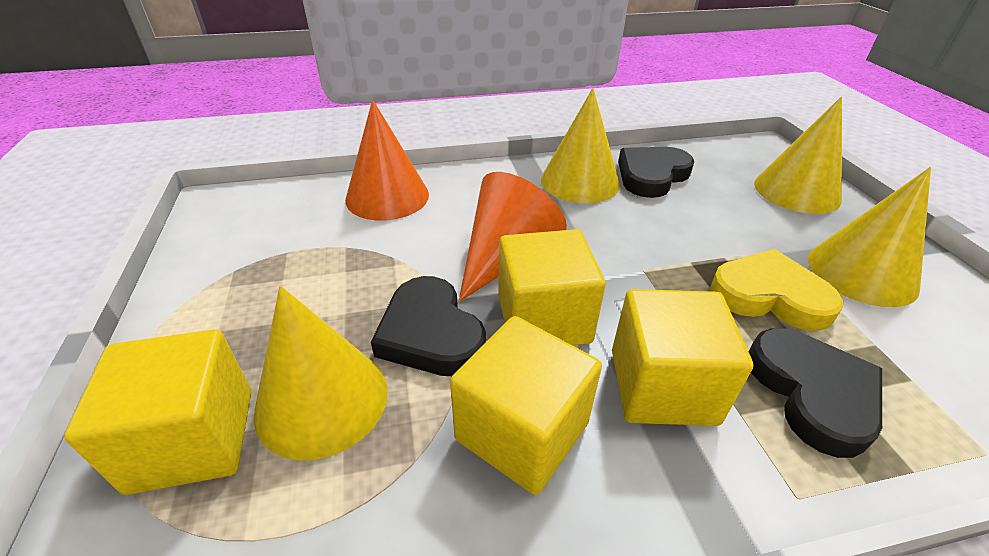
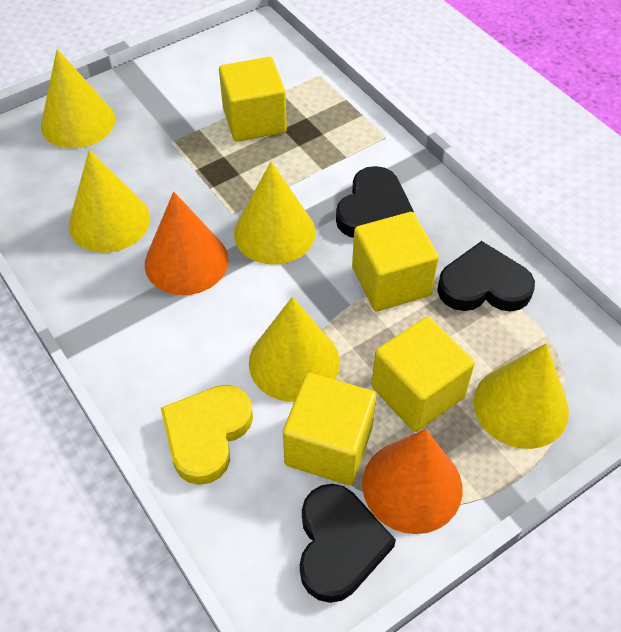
yellow cone: [254,286,388,460] [541,88,620,203] [754,97,842,214] [808,167,931,307] = 4 -> [41,49,115,148] [69,150,150,253] [234,161,316,264] [249,297,340,402] [474,343,569,449] = 5

